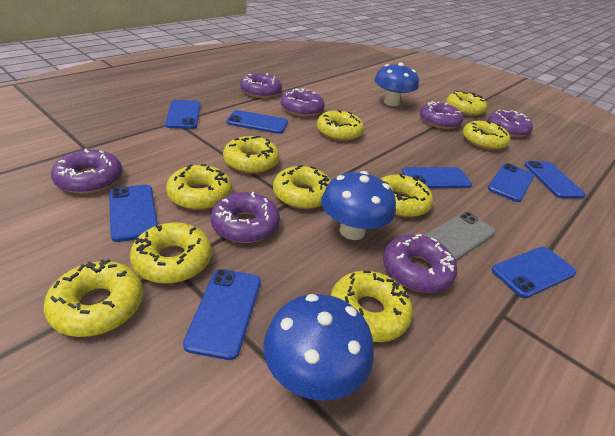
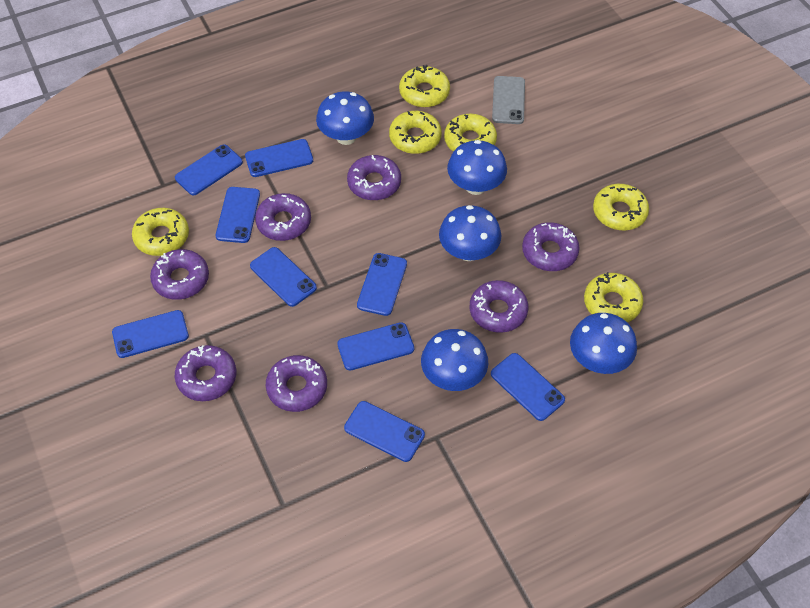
blue mushroom: [263,294,374,401] [321,171,396,240] [374,63,419,106] = 3 -> [316,91,374,145] [421,329,488,391] [439,205,501,261] [447,140,507,195] [570,313,637,374] = 5
blue phone: [109,185,158,242] [165,100,201,129] [183,269,261,360] [227,110,288,134] [402,167,472,188] [488,163,534,202] [492,247,576,298] [524,161,586,198] = 8 -> [112,310,189,358] [175,145,243,195] [216,187,260,243] [245,139,313,177] [250,247,317,307] [337,322,414,371] [344,401,425,462] [357,253,407,316] [491,353,565,421] = 9
yellow donut: [44,259,143,337] [130,223,212,284] [166,164,232,210] [223,136,279,174] [273,165,331,209] [317,109,364,141] [331,271,413,342] [381,173,433,217] [446,91,487,116] [463,120,510,150] = 10 -> [132,208,189,256] [389,111,442,154] [399,65,450,107] [444,114,497,152] [584,272,643,322] [593,184,649,230] = 6

